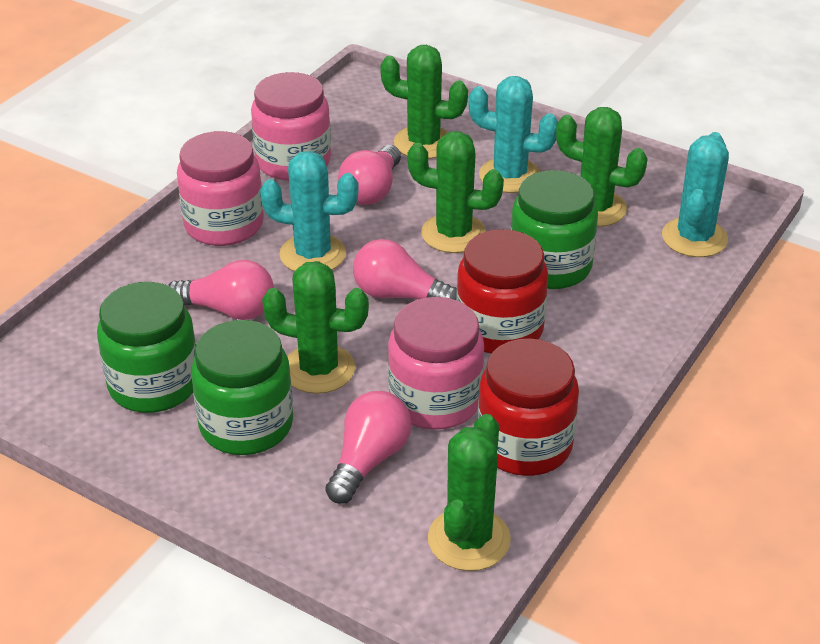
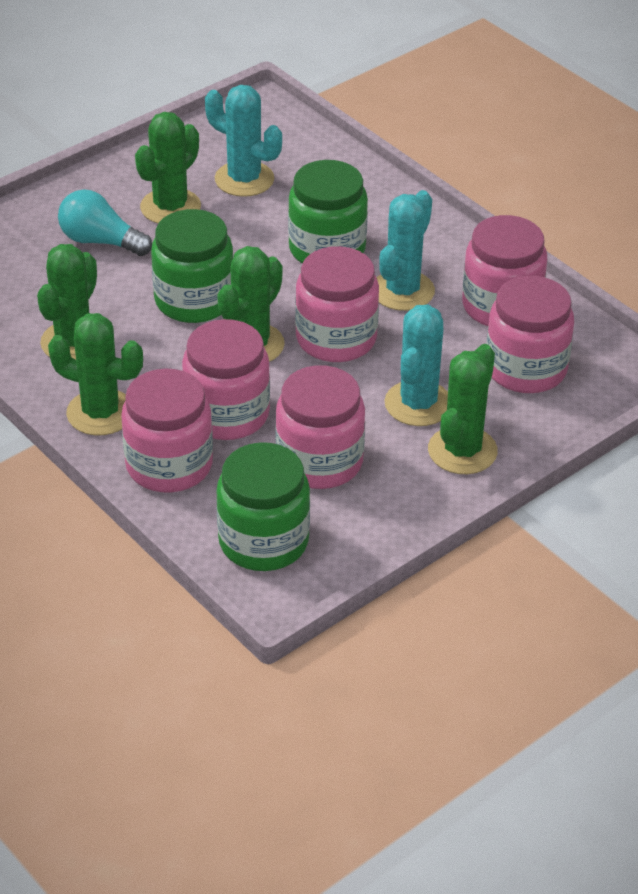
pink jar: [177,131,264,246] [251,72,331,181] [388,297,484,430] = 3 -> [121,369,213,492] [182,319,270,440] [276,365,365,489] [295,246,379,362] [462,215,547,326] [486,276,574,393] = 6
pink light bulb: [168,260,274,320] [325,391,411,504] [338,145,401,205] [353,239,457,300] = 4 -> none = 0
red jar: [456,229,548,354] [477,338,579,476] = 2 -> none = 0
turquoise light bulb: none = 0 -> [58,189,152,256] = 1

